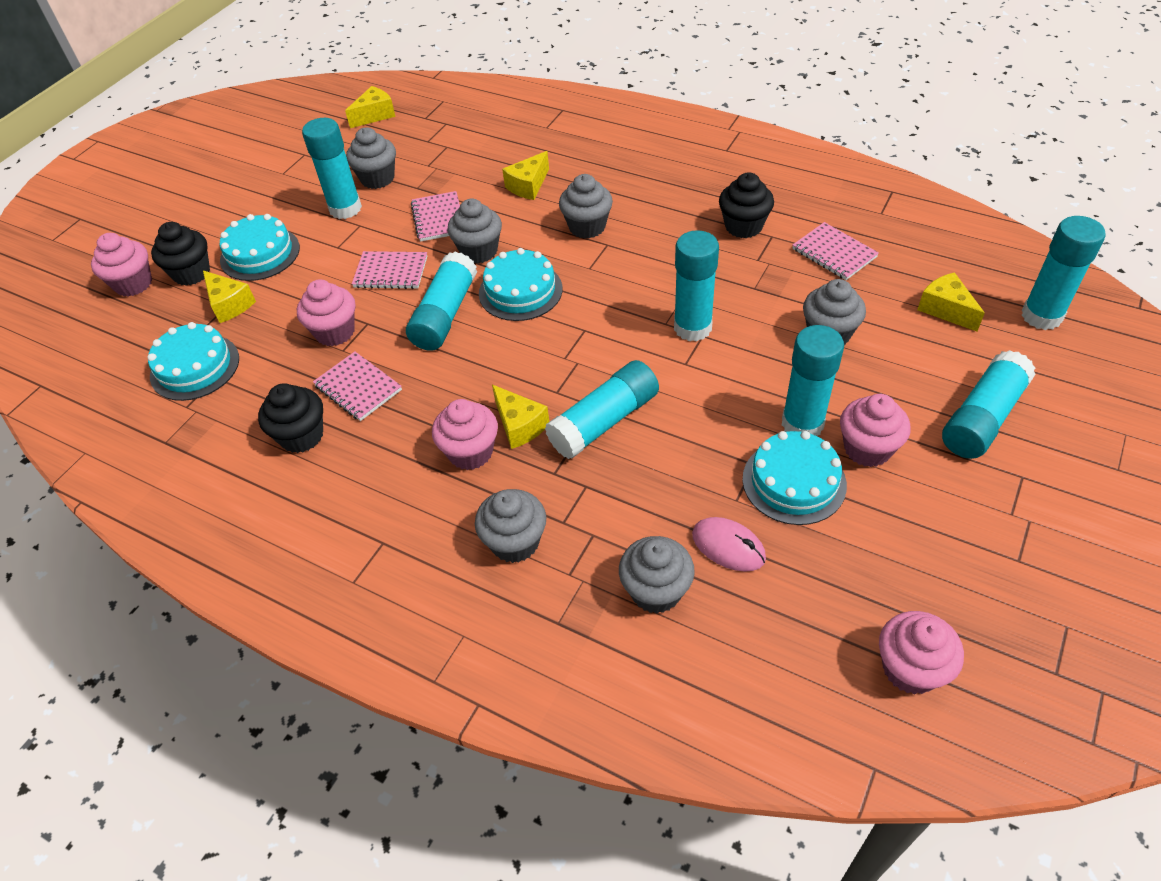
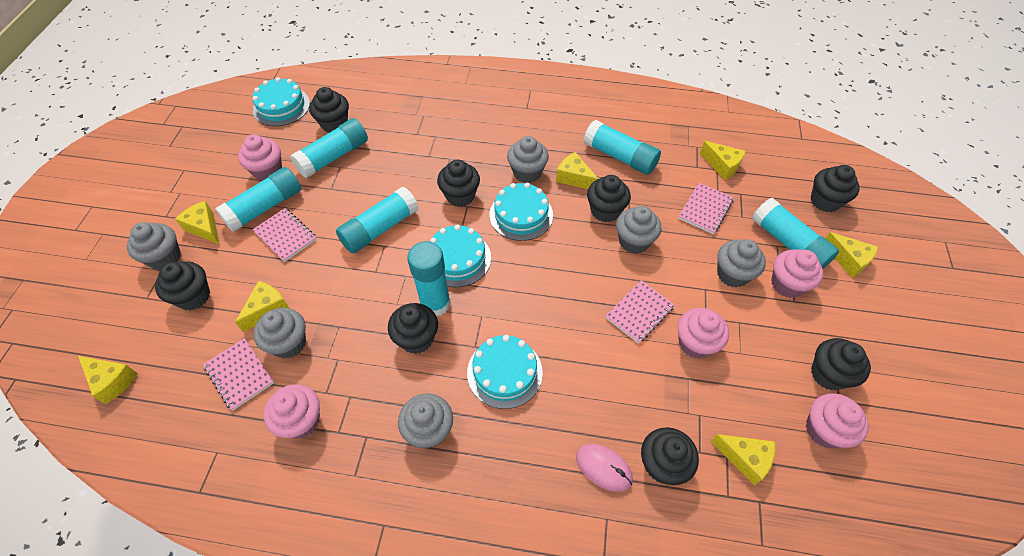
black cupcake: [151,222,210,286] [258,383,323,453] [719,172,774,238] = 3 -> [155,261,210,310] [309,87,349,133] [388,303,438,354] [437,160,480,207] [587,175,631,223] [641,427,699,485] [811,165,860,212] [811,338,871,390] = 8
turquoise glue stick: [302,118,362,219] [406,252,477,351] [545,360,659,459] [674,230,719,341] [782,325,844,436] [942,350,1036,459] [1021,216,1106,330] = 7 -> [215,167,301,232] [290,118,368,179] [336,187,419,253] [407,241,451,316] [583,120,661,175] [752,198,839,269] = 6
yellow cheese: [203,270,256,323] [345,86,396,128] [492,385,549,449] [502,151,549,200] [918,272,985,331] = 5 -> [78,356,138,404] [175,201,219,244] [235,281,289,332] [556,152,598,189] [700,141,746,180] [711,434,775,485] [825,232,878,278] = 7

